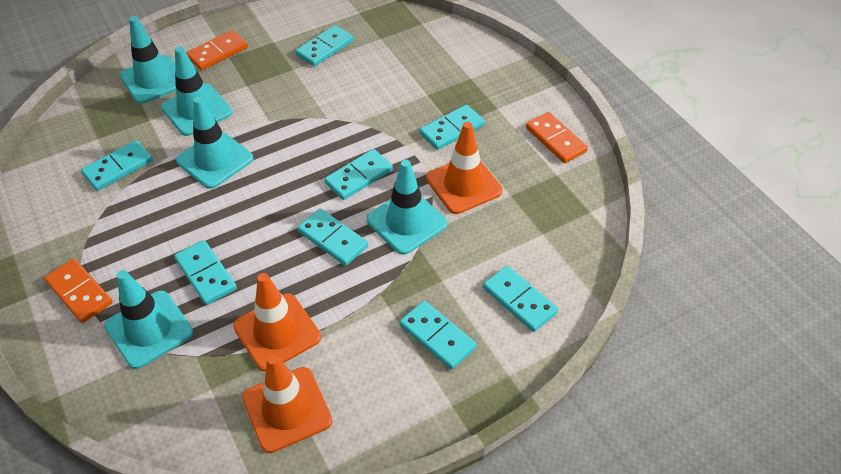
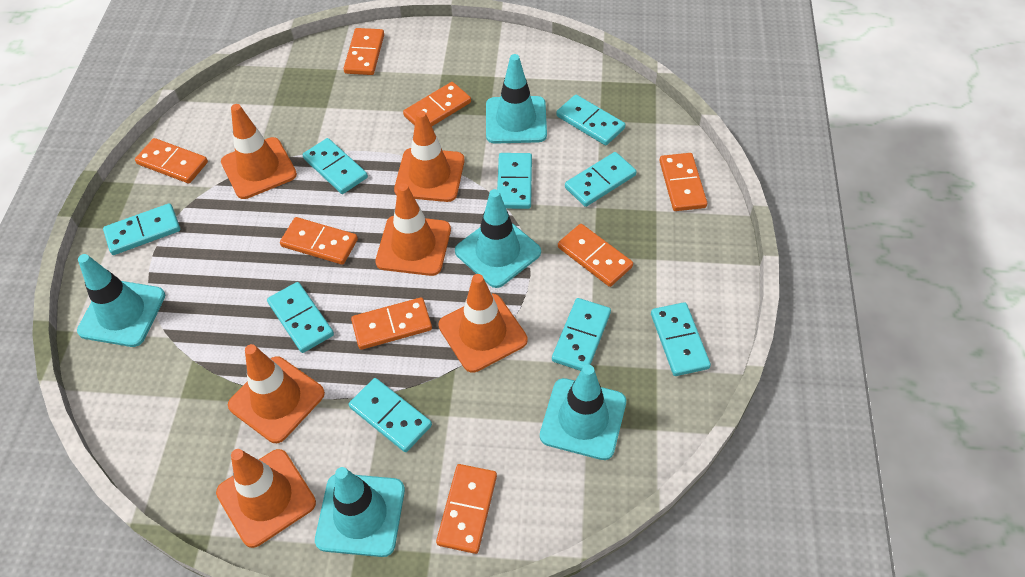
orange domino: [44,259,113,323] [186,30,248,70] [526,112,588,163] = 3 -> [135,138,208,183] [280,217,358,265] [343,28,384,75] [351,297,432,350] [403,82,471,126] [436,464,497,554] [558,224,633,287] [659,153,707,211] = 8
orange traffic cone: [233,273,321,371] [242,354,332,453] [426,122,503,214] = 3 -> [216,449,316,548] [221,104,297,199] [228,344,325,443] [375,183,451,276] [394,111,465,202] [438,274,528,373] = 6
turquoise domino: [81,140,153,191] [174,240,237,305] [295,25,354,66] [298,209,368,266] [324,149,393,200] [400,301,477,369] [420,105,485,150] [483,266,558,332] = 8 -> [103,203,180,255] [267,282,334,353] [303,138,368,194] [349,378,432,452] [497,153,532,209] [552,298,611,371] [556,95,625,145] [565,152,637,207] [651,302,711,376] = 9

